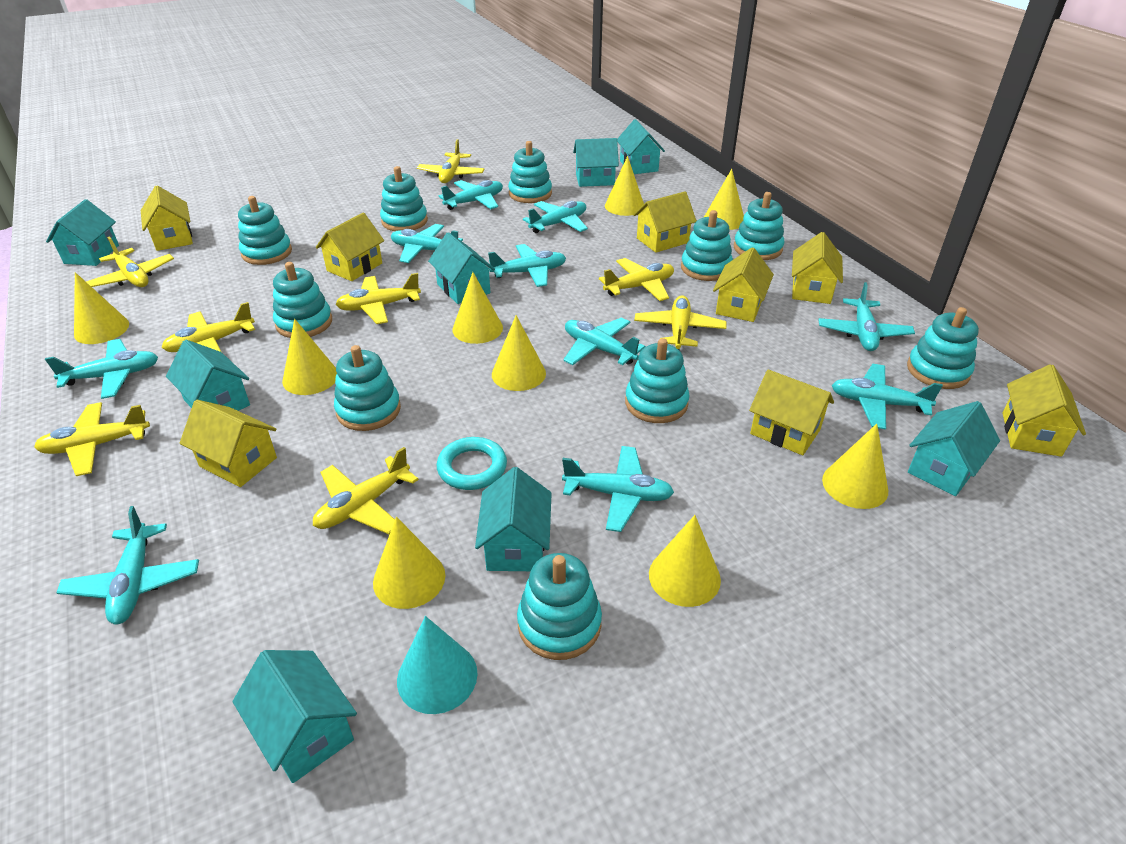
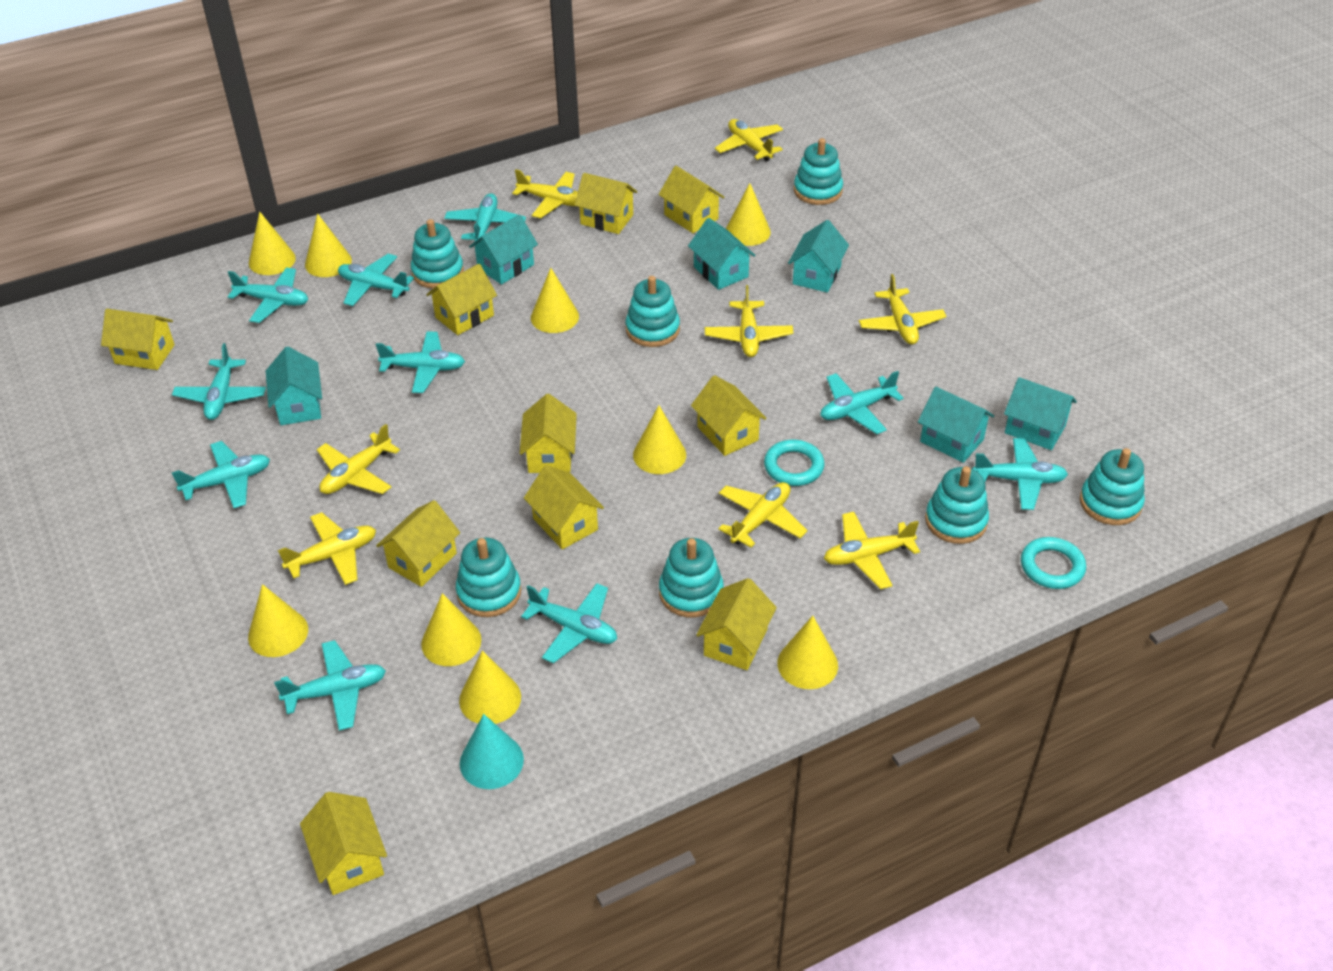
turquoise house: [46,199,119,266] [166,340,250,411] [232,650,357,783] [428,232,495,304] [475,467,552,571] [573,138,619,187] [617,119,665,174] [908,401,1000,496] = 8 -> [266,347,322,425] [469,214,538,284] [688,218,755,290] [788,220,849,293] [918,387,994,463] [1004,377,1077,450] = 6
turquoise ring: [436,437,507,490] = 1 -> [764,440,825,486] [1021,537,1086,589] = 2
turquoise stacking toy: [238,196,292,265] [273,262,332,338] [334,345,401,431] [380,166,428,231] [508,141,552,203] [517,553,602,660] [625,338,690,423] [681,210,733,281] [734,192,785,260] [907,307,979,389] = 10 -> [411,219,464,289] [456,537,521,617] [626,276,680,347] [659,538,724,617] [794,138,843,205] [925,466,989,544] [1080,448,1145,525] = 7
yellow house: [141,185,193,251] [180,400,277,487] [316,213,384,281] [633,191,697,253] [713,247,774,322] [749,370,834,455] [792,232,843,304] [1002,364,1086,457] = 8 -> [101,309,175,370] [300,792,387,895] [376,500,460,587] [426,264,497,335] [520,394,577,473] [524,465,604,549] [574,173,637,234] [658,166,724,233] [691,375,767,456] [696,578,777,670] = 10

